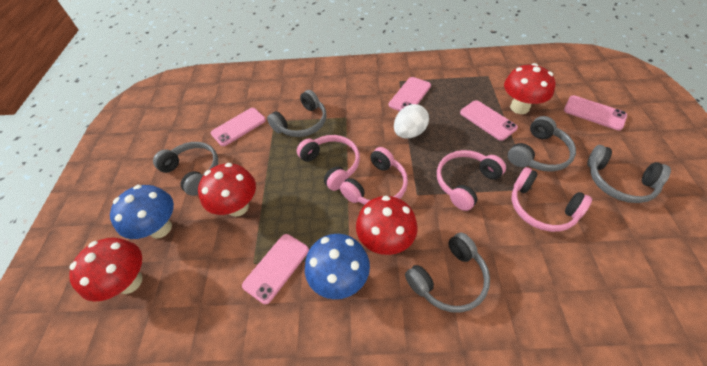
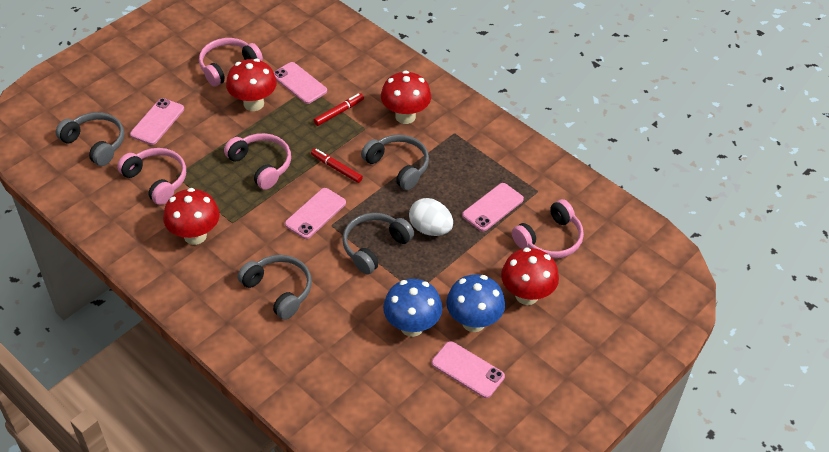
grey headphones: [153,142,218,196] [267,90,327,137] [405,233,490,313] [508,116,576,172] [587,145,671,203] = 5 -> [56,112,124,166] [237,255,312,320] [342,213,414,274] [361,134,429,190] = 4
red marker: none = 0 -> [311,149,363,183] [314,93,364,126] = 2

